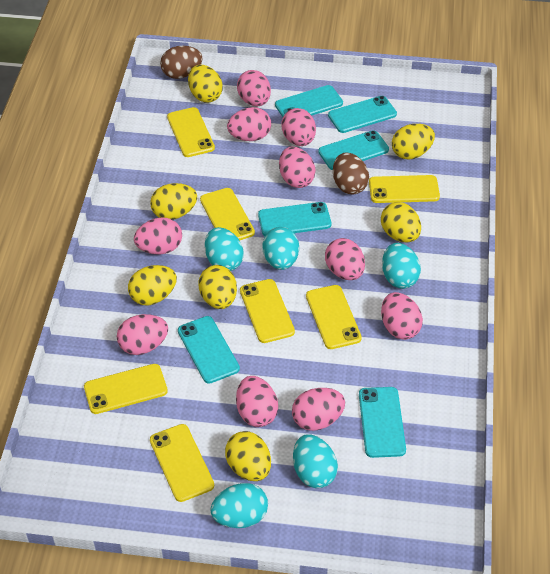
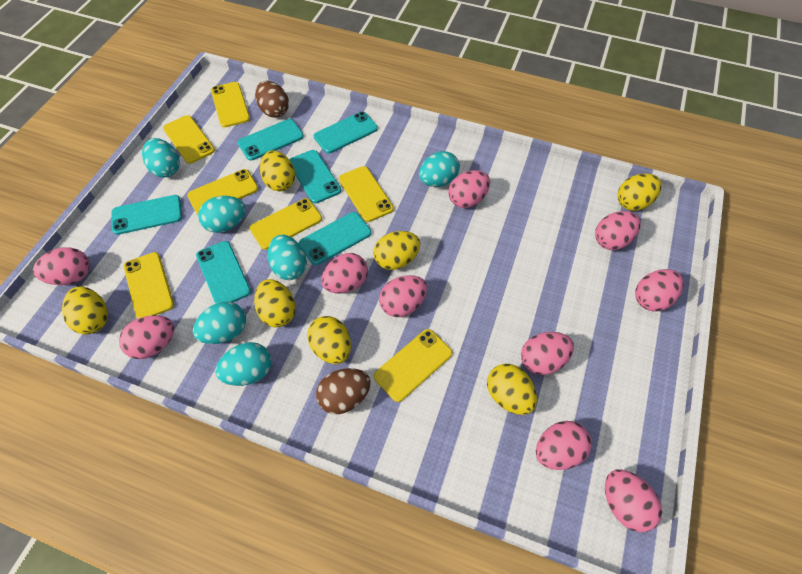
turquoise egg: [205,227,244,271] [210,483,268,528] [262,227,299,270] [293,434,338,488] [382,243,421,289] = 5 -> [142,138,180,177] [193,302,246,344] [198,196,246,233] [215,342,272,386] [268,235,307,280] [419,151,460,187] = 6

